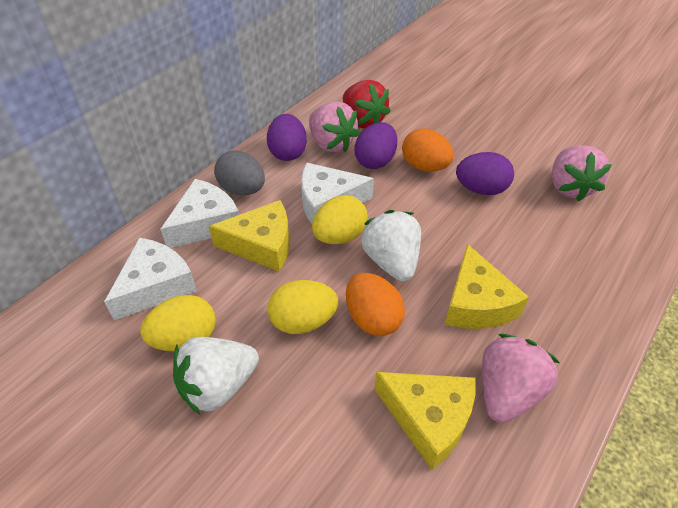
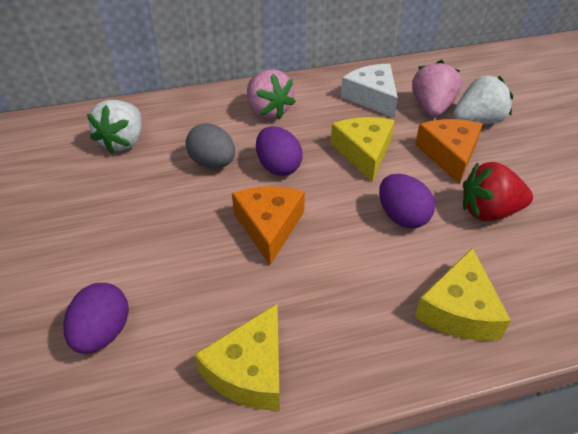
orange cheese: none = 0 -> [232,186,305,265] [415,119,483,184] = 2
orange egg: [346,273,405,336] [402,128,453,172] = 2 -> none = 0
pink strawberry: [309,102,360,152] [482,334,560,423] [552,145,612,202] = 3 -> [247,69,296,120] [412,60,462,117] = 2
white cheese: [104,238,197,320] [160,179,239,248] [301,163,374,224] = 3 -> [341,64,398,118] = 1
yellow egg: [140,295,216,351] [267,280,338,334] [312,195,367,244] = 3 -> none = 0

